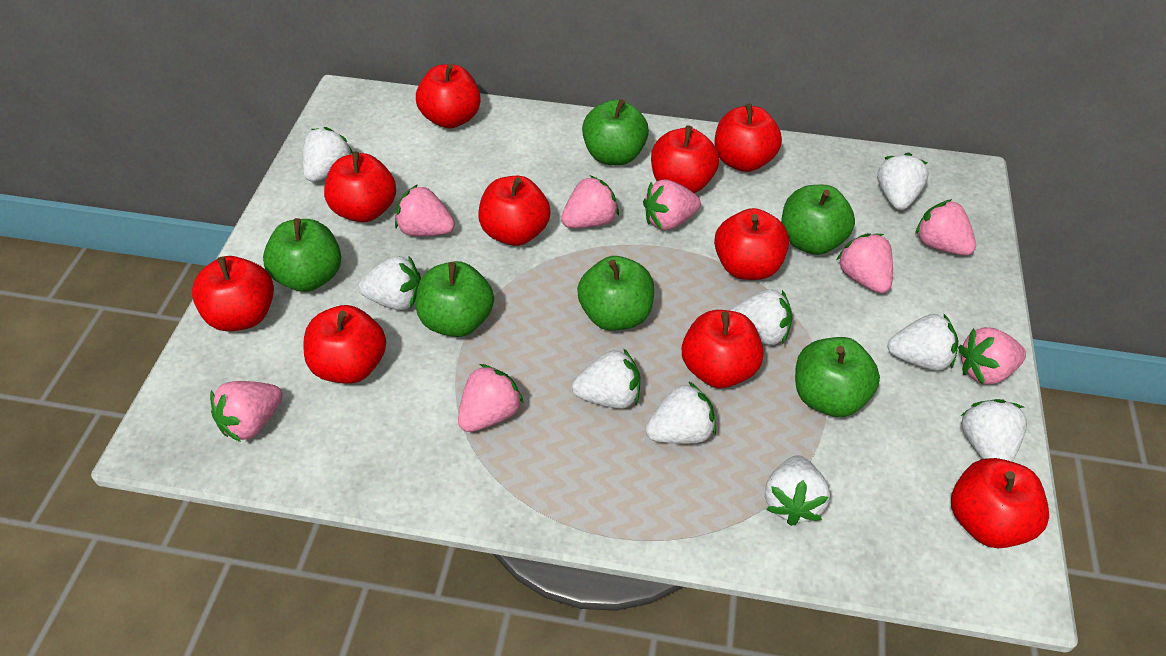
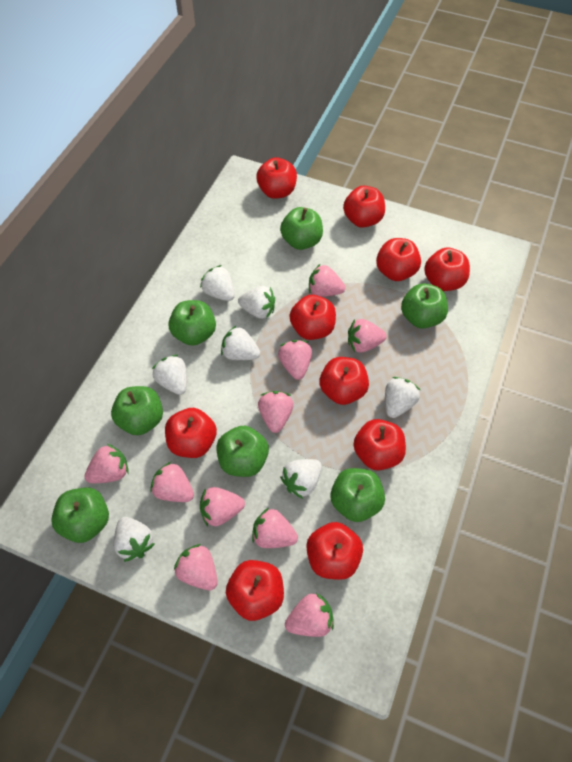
green apple: [263,218,341,292] [416,261,494,337] [577,256,654,331] [582,99,649,165] [781,185,855,255] [795,337,880,417] = 6 -> [51,487,109,543] [111,386,163,435] [168,300,216,346] [216,426,269,477] [280,207,323,250] [330,468,385,522] [401,283,448,329] = 7
pink strawberry: [210,381,283,442] [395,184,455,236] [458,364,524,432] [561,176,619,228] [643,179,701,230] [837,233,893,293] [915,199,976,255] [958,327,1026,385] = 8 -> [84,444,129,483] [150,462,194,502] [174,544,218,590] [200,487,245,526] [252,507,298,548] [258,391,294,433] [278,340,312,380] [285,593,334,637] [309,264,346,297] [348,319,387,353] = 10
white strawberry: [303,127,353,182] [358,256,421,310] [572,348,640,409] [646,381,716,444] [729,290,792,345] [765,455,830,526] [877,153,929,210] [887,314,958,371] [961,399,1027,462] = 9 -> [113,517,155,562] [152,355,187,395] [200,265,235,301] [221,325,260,360] [238,286,275,319] [280,459,322,499] [385,377,420,418] = 7

